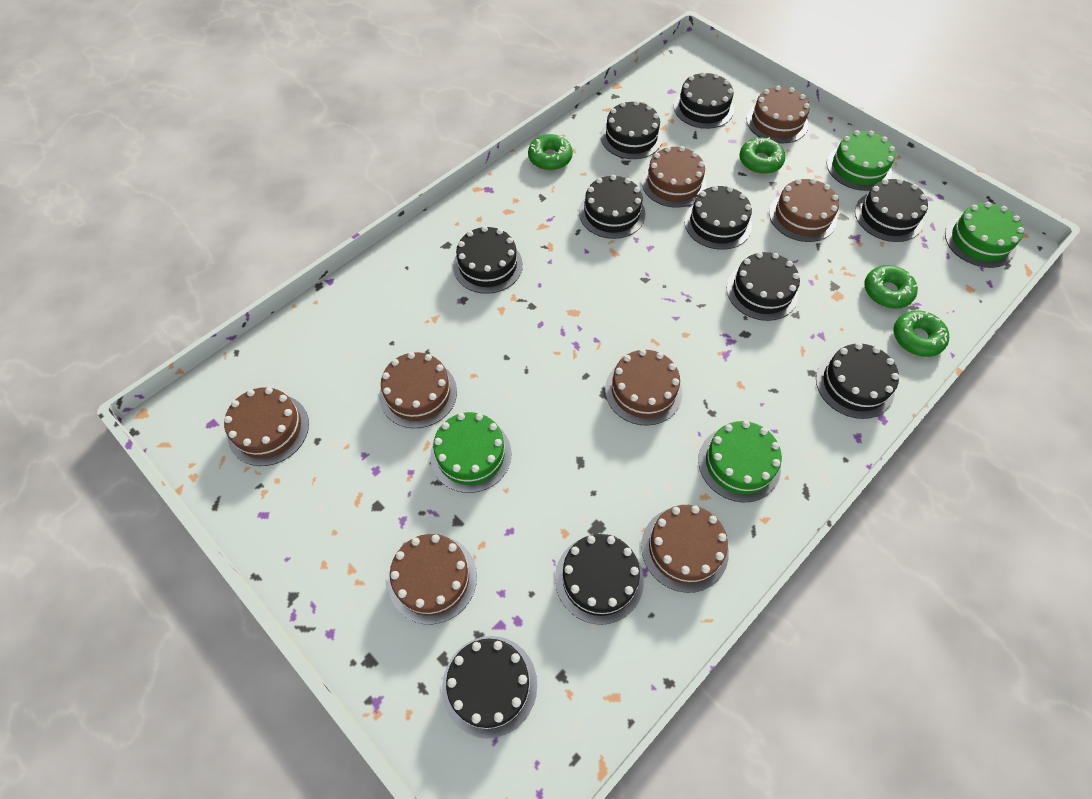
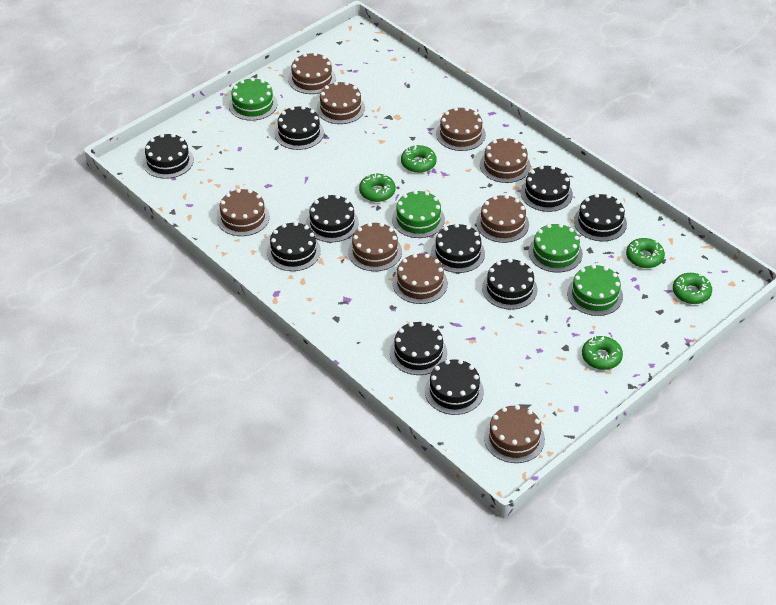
brown cake: [224,387,309,466] [379,352,457,428] [388,534,477,624] [605,349,683,426] [641,505,729,593] [642,146,707,208] [747,85,810,144] [769,178,839,242] = 8 -> [217,189,270,236] [288,52,336,94] [316,81,365,124] [348,222,402,271] [393,254,448,304] [436,107,486,151] [476,195,529,243] [480,137,531,183] [484,405,545,463] = 9
green donut: [528,134,573,170] [739,137,785,174] [864,265,918,309] [894,310,949,357] = 4 -> [359,174,396,202] [401,145,437,173] [582,336,623,370] [626,238,665,268] [673,273,712,304] = 5

